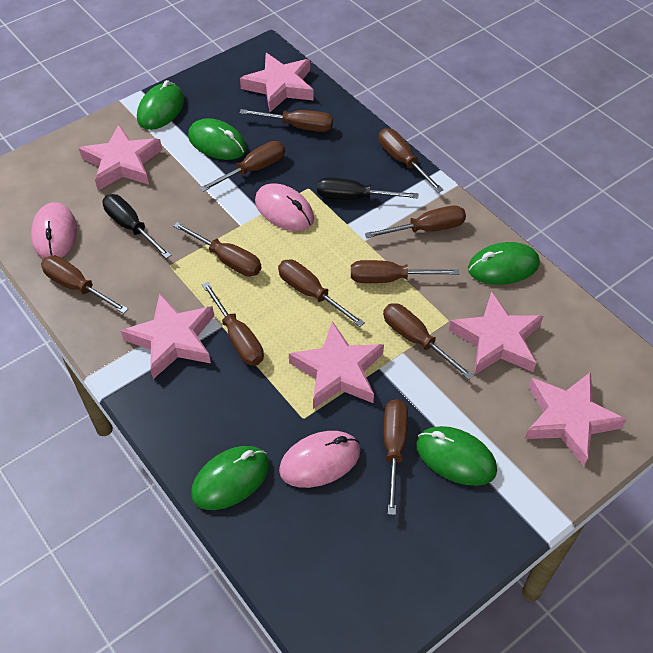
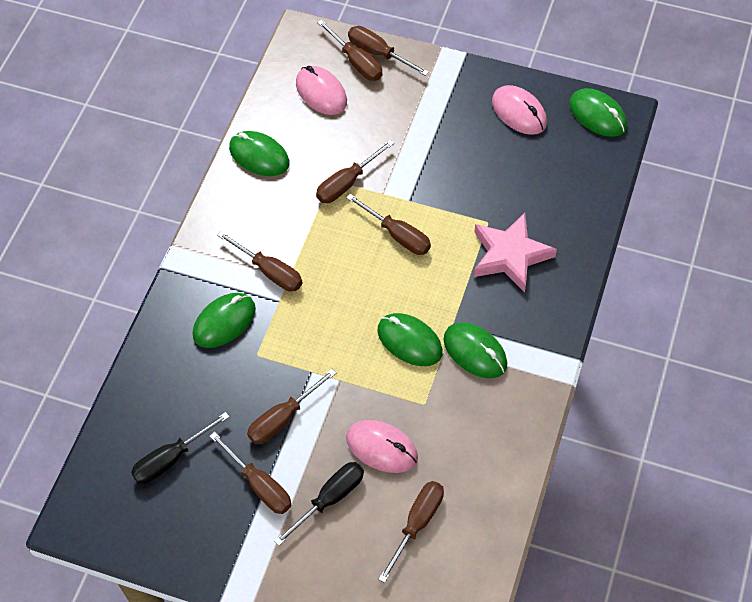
brown screwdriver: [41,256,128,314] [173,222,261,277] [199,141,285,192] [202,282,264,366] [239,109,333,132] [278,259,365,327] [351,260,459,283] [365,205,466,238] [379,128,443,193] [383,303,474,380] [384,399,408,515] = 11 -> [210,432,292,514] [217,231,302,292] [247,369,336,444] [316,140,394,203] [317,20,382,81] [346,194,431,255] [348,26,429,76] [378,481,444,583] = 8
pink star: [79,124,162,190] [121,293,214,379] [240,53,314,112] [289,321,384,409] [449,291,543,374] [525,372,627,466] = 6 -> [474,213,557,293] = 1

